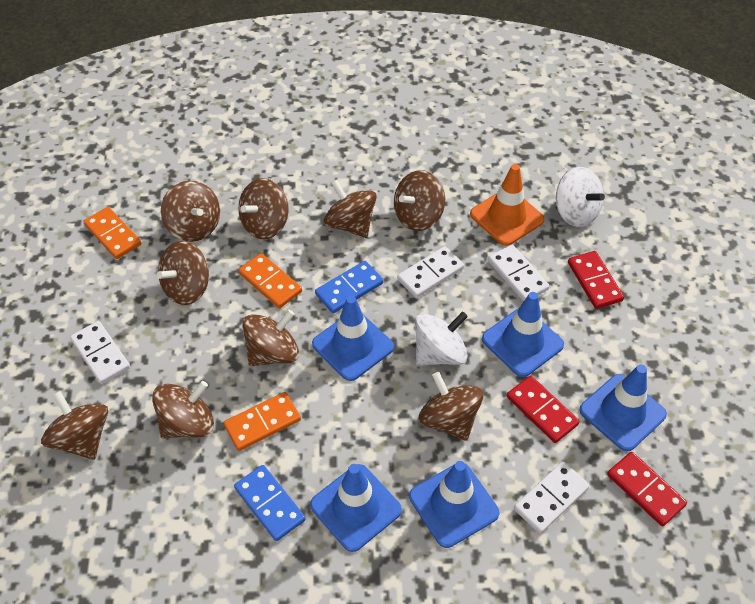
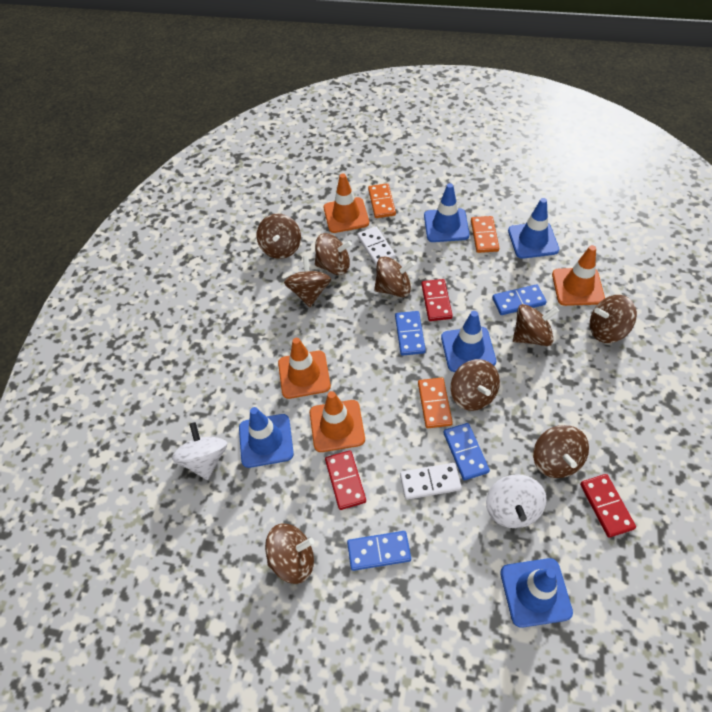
blue domino: [234,465,306,541] [315,261,383,313] = 2 -> [347,531,411,571] [395,311,426,356] [443,423,490,480] [492,284,547,315] = 4
orange traffic cone: [470,164,544,246] = 1 -> [278,338,331,399] [310,391,365,452] [324,173,369,233] [552,245,605,306] = 4
white domino: [70,321,130,384] [397,246,464,298] [488,245,549,302] [514,462,589,534] = 4 -> [357,227,396,266] [400,463,462,500] = 2

